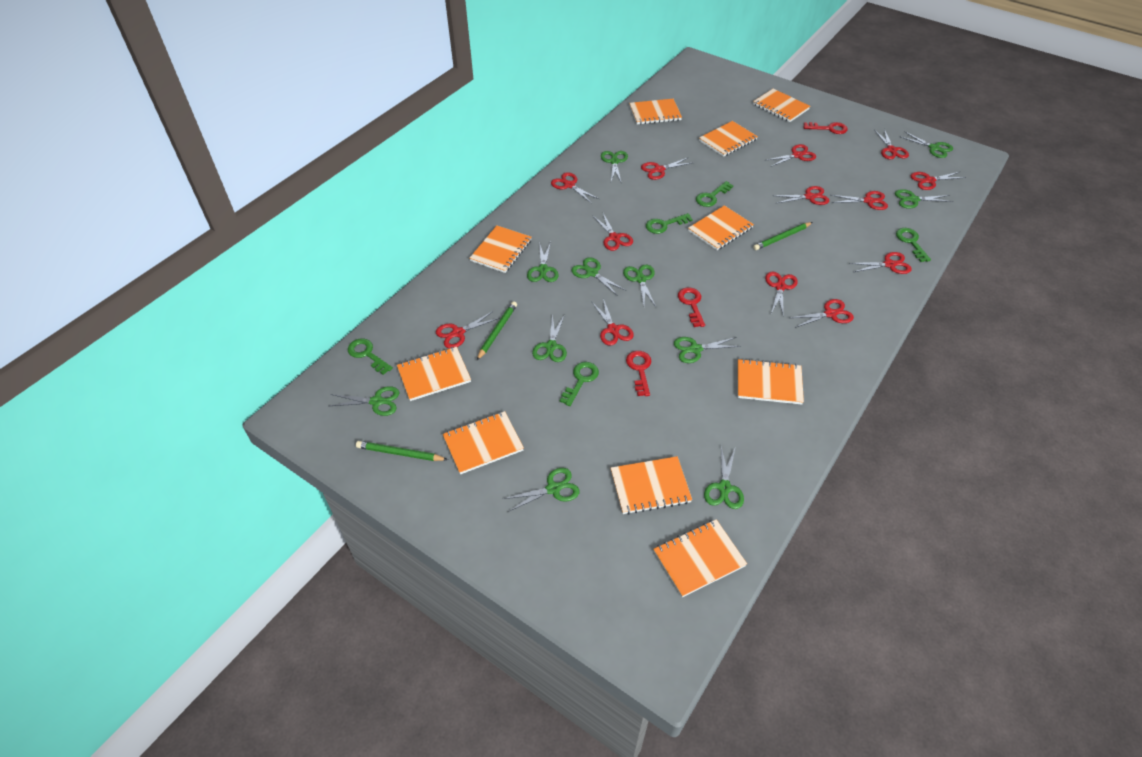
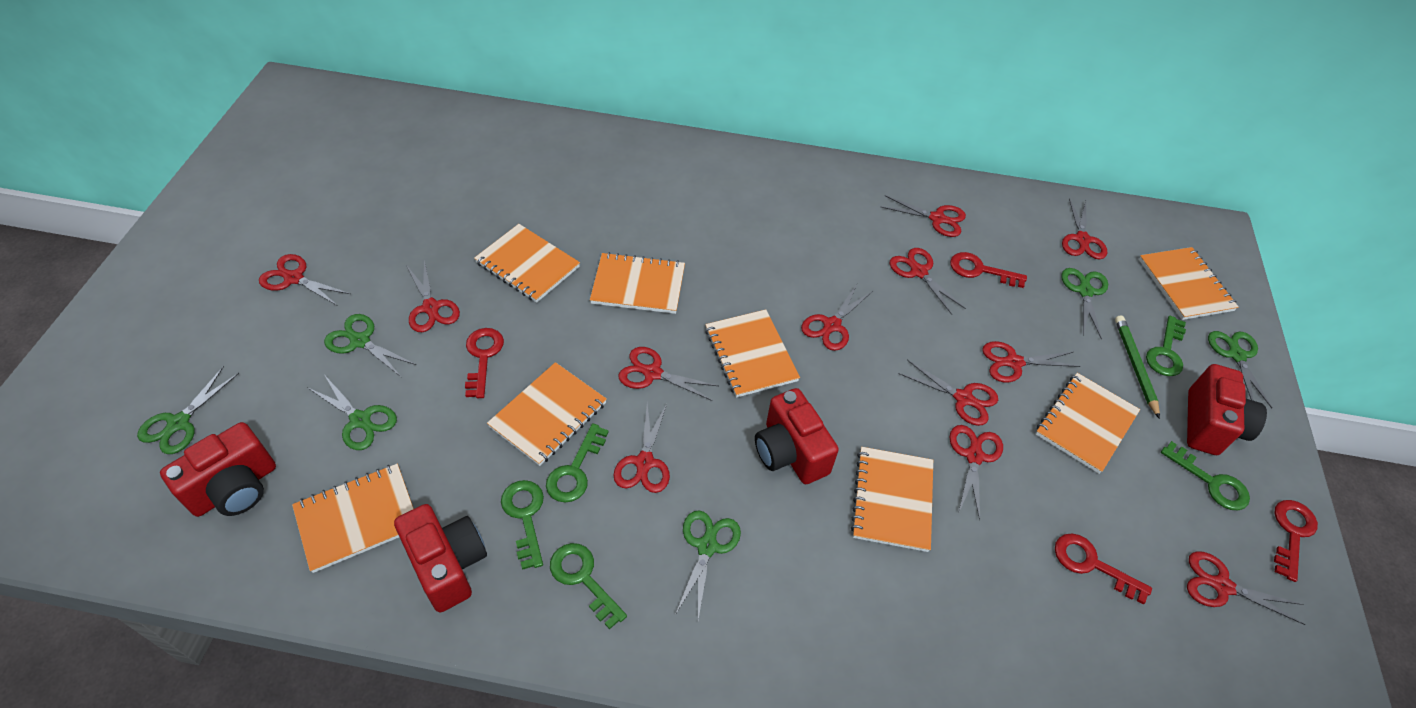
green pencil: [356,441,448,461] [477,301,517,360] [753,222,813,250] = 3 -> [1115,315,1160,419] = 1
green scissors: [330,386,400,416] [503,468,580,512] [527,242,559,282] [532,314,567,362] [571,257,625,296] [601,151,628,184] [623,264,656,307] [674,337,741,363] [704,446,744,509] [895,189,953,208] [899,131,953,158] = 11 -> [137,366,239,454] [307,376,397,450] [324,314,416,378] [675,510,741,620] [1061,268,1108,339] [1208,331,1272,408] = 6
orange notebook: [397,347,471,401] [443,411,524,474] [470,226,532,273] [611,456,692,515] [629,99,682,125] [653,519,747,597] [688,205,754,250] [699,121,758,157] [738,359,804,405] [753,89,810,122] = 10 -> [292,464,414,573] [474,224,580,303] [487,362,607,466] [590,252,685,314] [705,309,800,398] [851,447,933,552] [1036,373,1140,474] [1139,247,1239,320] = 8
red camera: none = 0 -> [160,422,276,517] [394,504,487,613] [755,388,839,484] [1187,364,1267,455] = 4
red key: [626,351,651,396] [678,287,705,327] [803,122,848,134] = 3 -> [465,328,504,398] [950,252,1027,288] [1055,533,1152,605] [1274,500,1318,582] = 4
red scissors: [436,311,500,348] [551,172,599,204] [591,299,634,346] [593,213,633,251] [641,157,692,180] [765,271,798,317] [767,144,816,167] [772,186,829,205] [790,299,854,328] [831,191,888,210] [849,252,912,274] [875,129,909,159] [911,172,966,190] = 13 -> [259,254,351,306] [406,260,460,332] [613,403,670,493] [619,347,718,401] [801,284,873,351] [881,195,966,237] [890,248,966,315] [899,360,998,426] [949,425,1003,521] [982,341,1081,382] [1062,198,1107,259] [1187,551,1306,625] = 12

